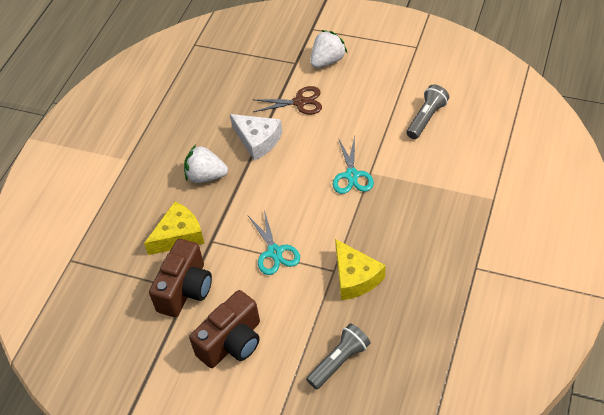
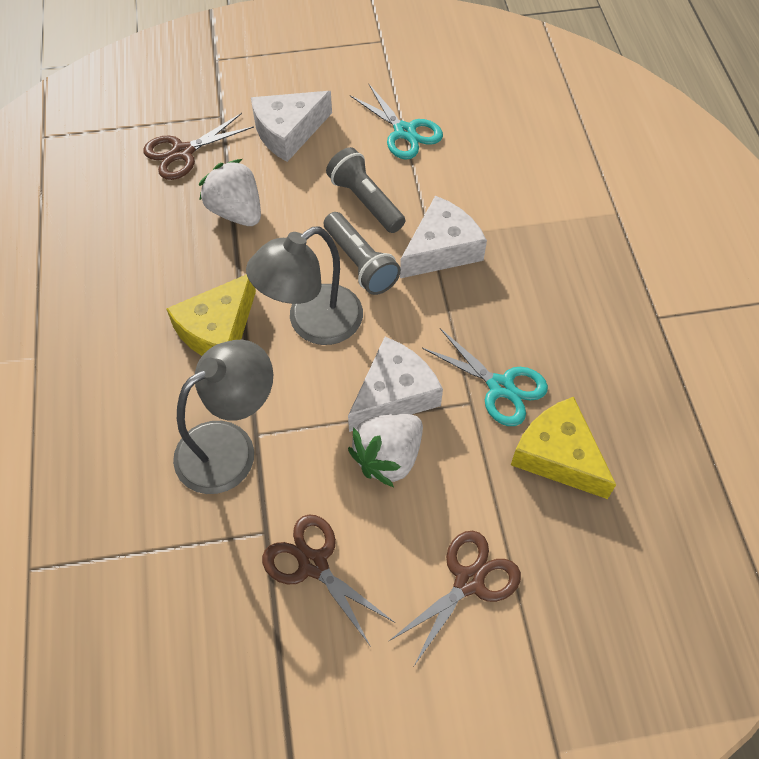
brown camera: [149,239,212,317] [189,290,260,368] = 2 -> none = 0
brown scissors: [252,86,322,115] = 1 -> [143,113,254,180] [262,514,394,647] [389,531,521,666] = 3
grey lamp: none = 0 -> [173,340,273,494] [246,226,363,345] = 2
white cheese: [230,114,282,161] = 1 -> [251,91,332,162] [348,337,443,432] [400,196,487,278] = 3

